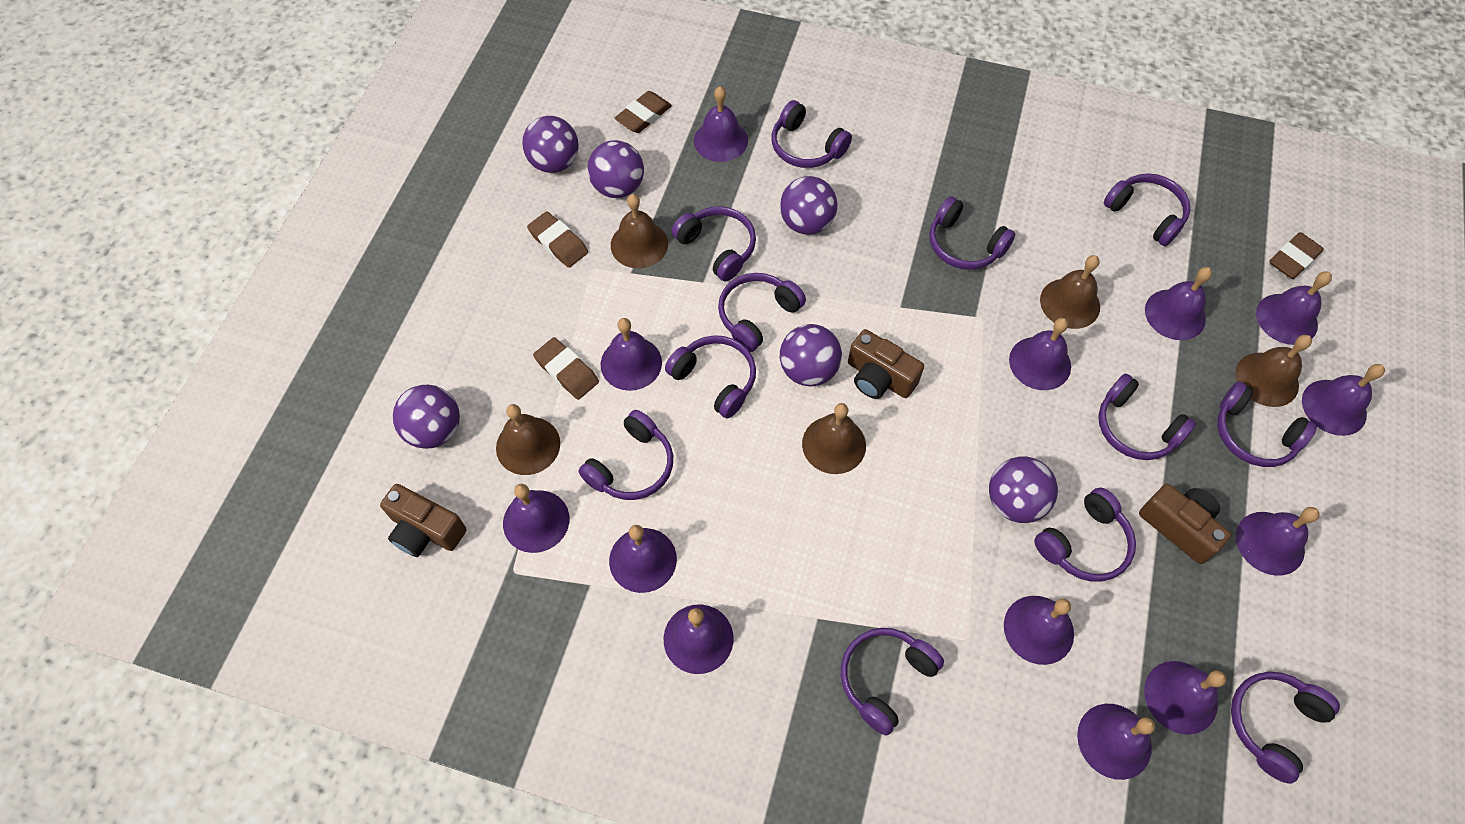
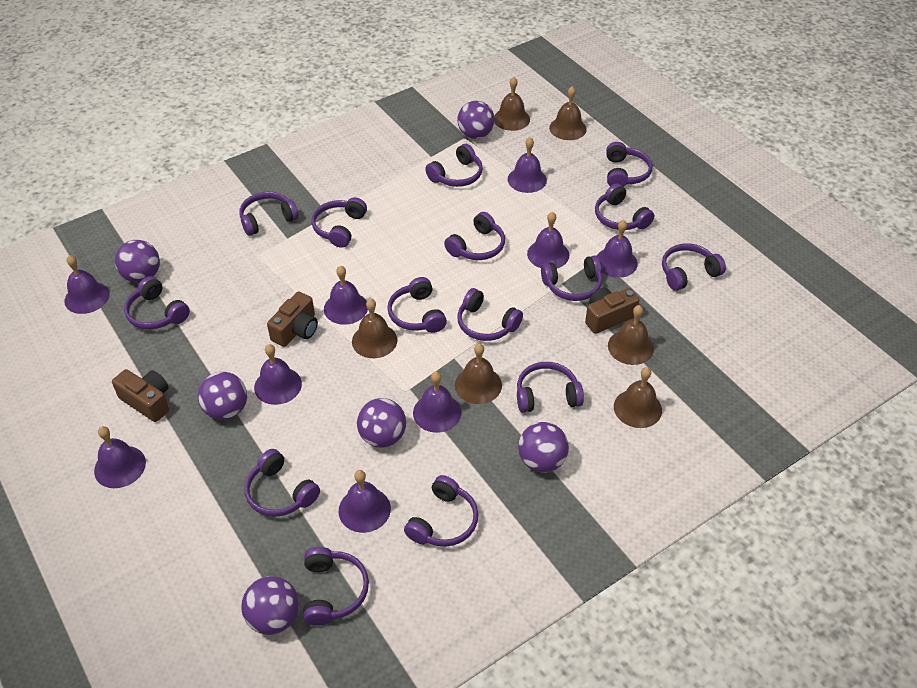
brown bell: [496,404,560,475] [611,194,668,268] [802,403,866,474] [1040,255,1100,329] [1235,335,1312,407] = 5 -> [352,299,397,358] [455,344,502,404] [494,77,530,131] [549,86,587,140] [608,305,654,365] [614,367,662,428] = 6
brown eraser: [527,211,588,268] [533,337,599,400] [615,91,672,133] [1269,232,1324,279] = 4 -> none = 0
purple bell: [503,484,569,553] [601,318,662,391] [609,525,677,593] [664,604,734,674] [694,86,748,162] [1004,596,1074,665] [1009,318,1071,390] [1077,704,1155,780] [1144,661,1226,735] [1145,267,1212,340] [1236,507,1320,576] [1256,272,1332,345] [1302,364,1385,436] = 13 -> [64,255,109,314] [94,426,146,488] [254,344,302,405] [324,266,368,325] [339,470,391,533] [413,372,461,433] [508,137,547,193] [527,212,569,268] [597,220,638,278] = 9
purple headphones: [579,410,673,500] [665,335,756,418] [672,206,756,282] [718,273,806,352] [772,100,852,168] [841,628,944,736] [929,196,1015,269] [1034,488,1136,582] [1098,374,1196,460] [1104,173,1190,246] [1217,381,1317,467] [1231,672,1340,784] = 12 -> [124,276,190,330] [239,192,299,236] [245,449,320,517] [303,547,369,626] [312,197,367,248] [387,277,447,333] [404,475,478,547] [425,144,483,187] [444,212,505,260] [457,288,523,341] [517,362,584,413] [541,255,602,301] [595,183,654,230] [606,142,653,187] [662,243,726,291] = 15

